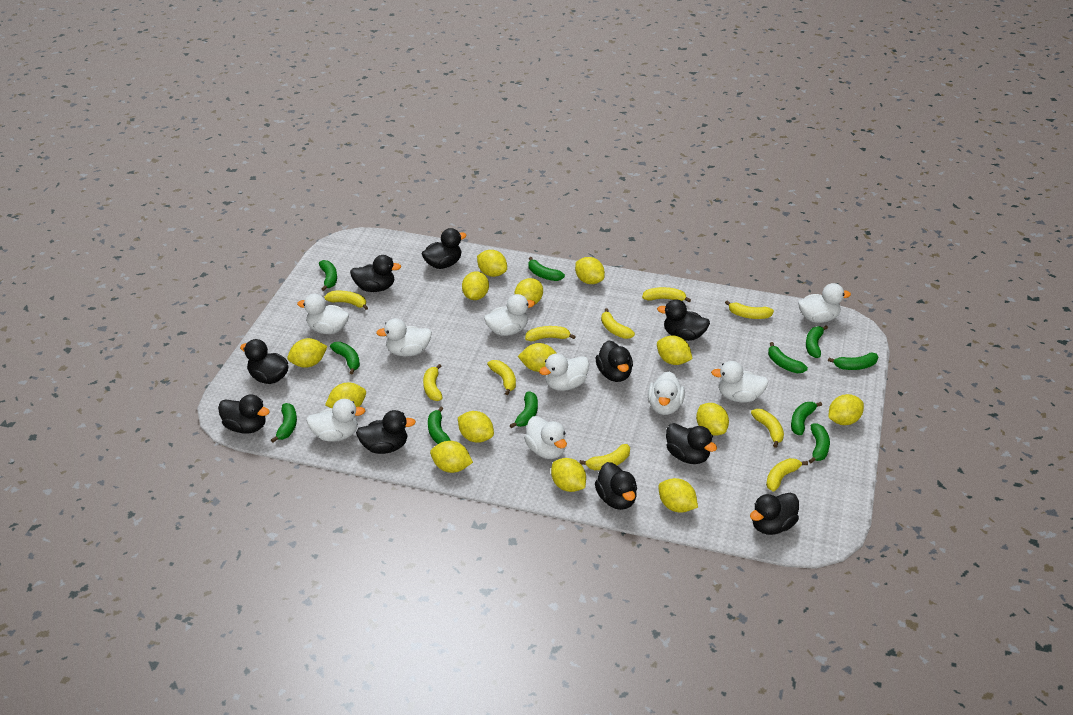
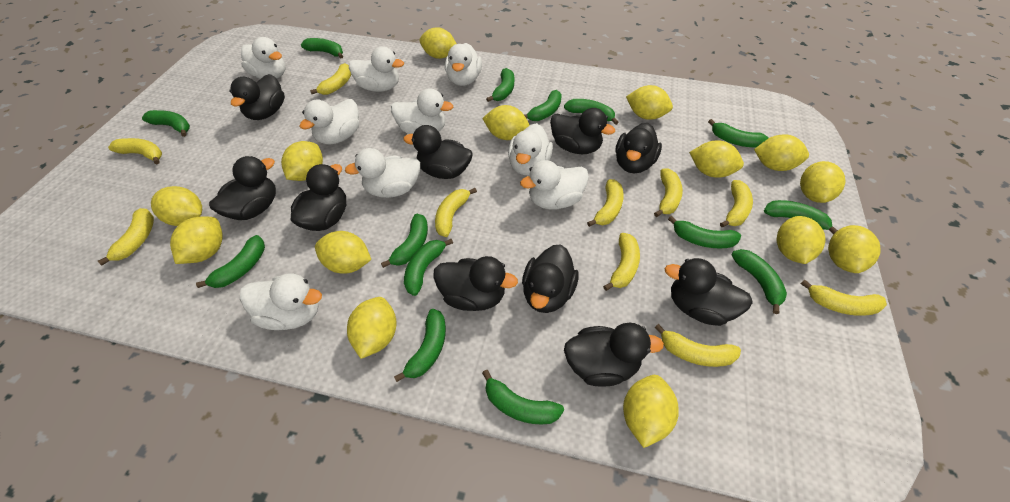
green banana: [271,403,297,443] [319,260,337,291] [330,342,360,374] [428,407,451,444] [510,392,538,428] [528,257,565,281] [768,342,808,373] [791,402,822,435] [806,325,828,358] [809,423,830,463] [828,353,878,370] = 11 -> [142,110,190,137] [196,235,265,288] [301,38,343,58] [381,213,428,268] [394,309,446,382] [404,239,453,296] [482,370,564,424] [486,68,514,102] [524,90,562,121] [564,99,618,125] [668,216,741,249] [708,119,769,148] [732,249,787,314] [764,200,838,234] = 14

